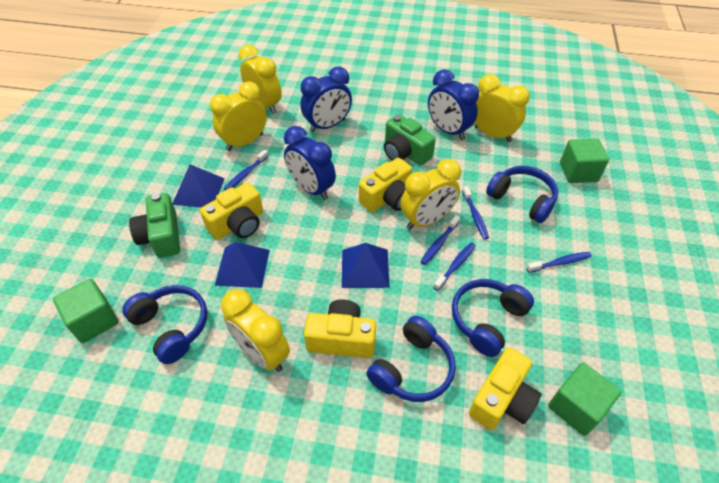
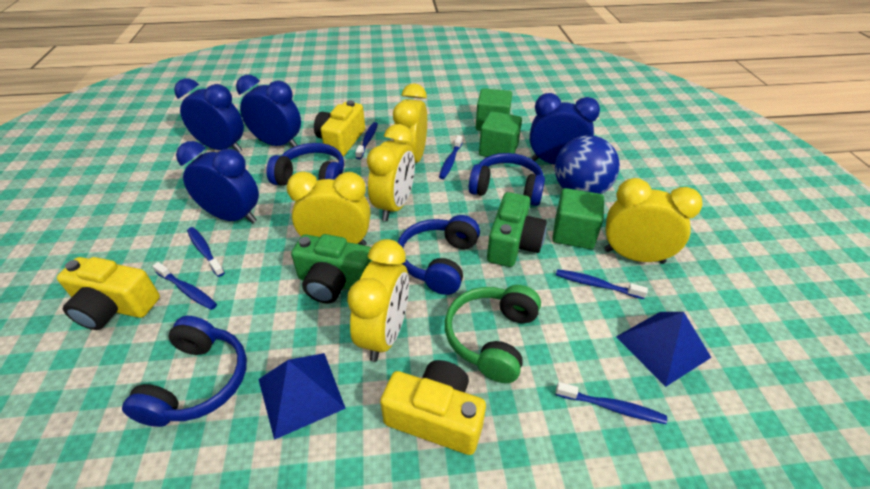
blue ball: none = 0 -> [555,135,620,194] = 1
blue clock: [284,126,336,200] [301,66,352,133] [428,69,479,140] = 3 -> [174,79,244,152] [176,141,259,223] [236,75,301,147] [530,93,600,165] = 4
blue pyramid: [173,165,225,207] [215,242,270,288] [342,243,390,288] = 3 -> [258,353,346,440] [616,312,712,387] = 2
blue toothbrush: [224,150,269,190] [420,215,460,265] [433,242,476,291] [462,186,489,240] [526,252,592,273] = 5 -> [153,262,217,310] [187,227,225,277] [355,122,378,159] [439,136,463,179] [556,269,648,299] [556,382,667,424] = 6
green headphones: none = 0 -> [445,285,541,383] = 1
yellow camera: [200,182,263,240] [304,299,376,358] [359,158,412,212] [469,347,541,430] = 4 -> [57,257,160,330] [314,100,365,156] [380,360,486,455] = 3

